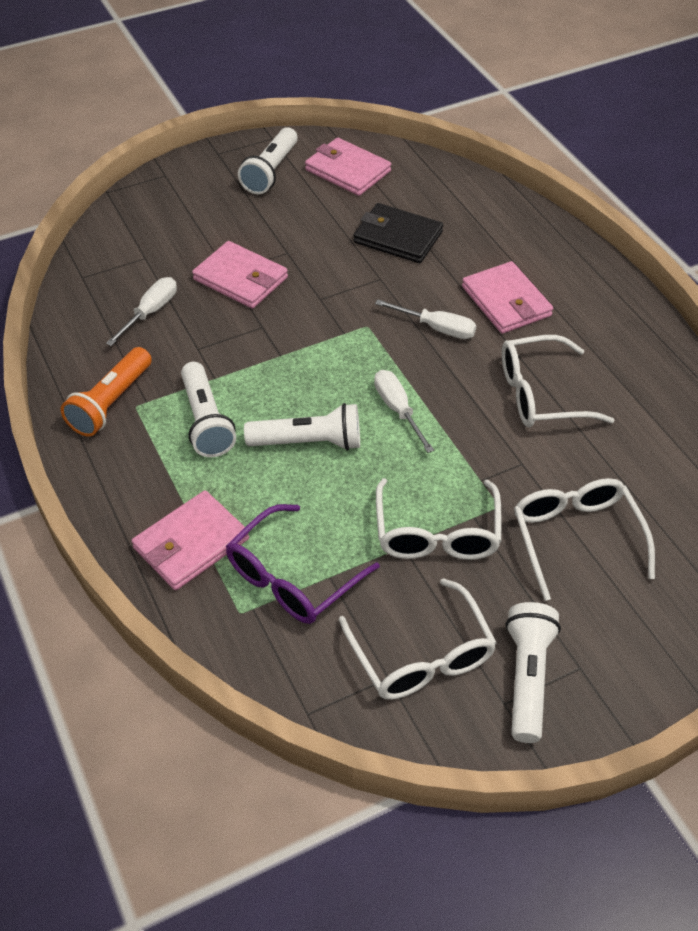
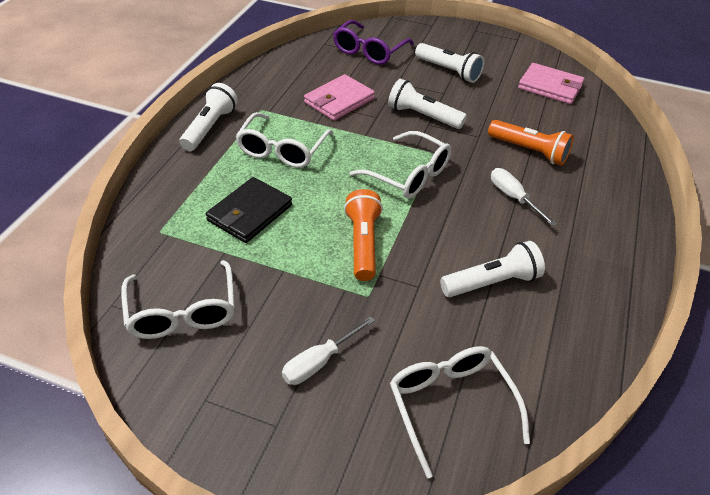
orange flashlight: [61,347,152,437] = 1 -> [344,189,383,281] [488,120,574,166] = 2
pink wallet: [132,490,249,590] [192,241,288,309] [305,138,391,196] [462,261,553,334] = 4 -> [304,74,375,121] [518,63,584,104] = 2
white screwdriver: [106,277,177,346] [374,370,434,453] [375,299,476,339] = 3 -> [282,316,375,385] [491,168,557,226] = 2

